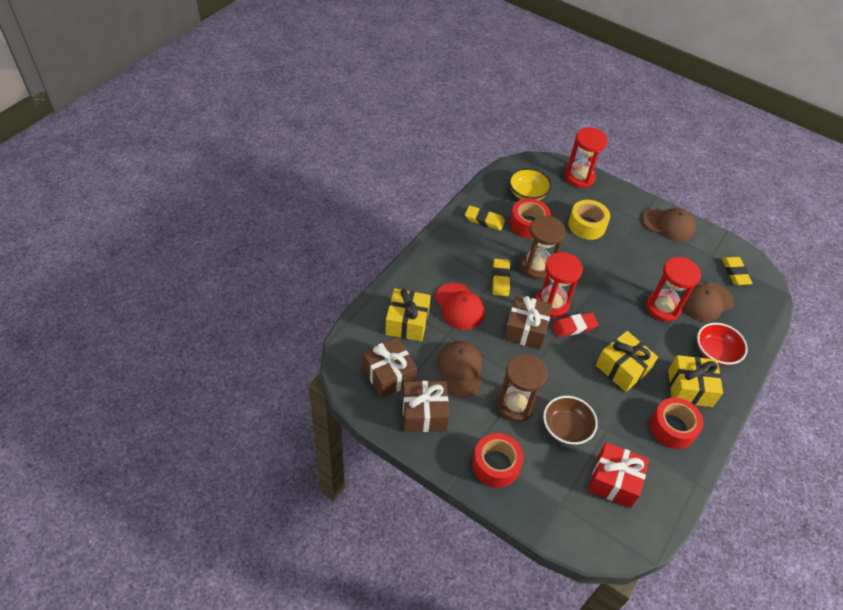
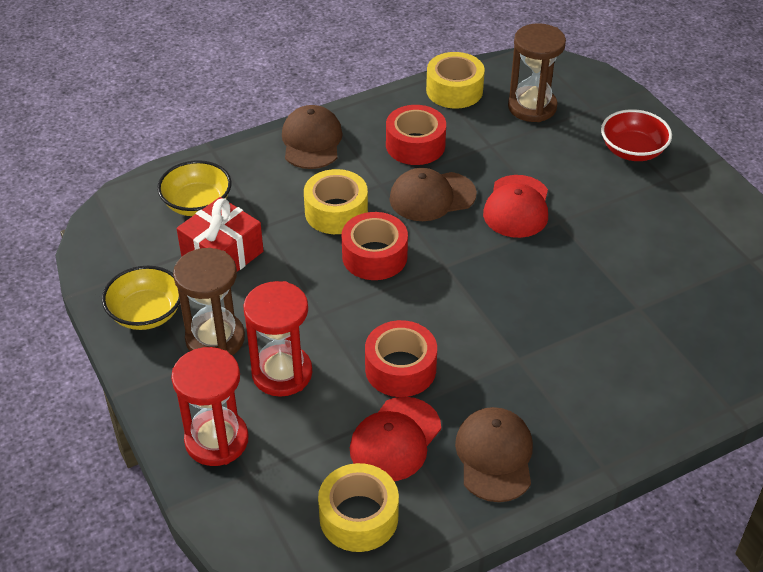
brown bowl: [543,396,598,445] = 1 -> none = 0
brown gift: [362,337,417,398] [402,381,449,432] [504,295,552,349] = 3 -> none = 0
red cap: [435,283,485,330] = 1 -> [350,397,441,481] [483,175,548,238] = 2
red eraser: [552,312,599,337] = 1 -> none = 0
red hourglass: [535,252,583,318] [565,127,608,188] [646,257,701,322] = 3 -> [171,347,248,466] [243,281,312,397] = 2
yellow bowl: [509,168,552,200] = 1 -> [102,266,180,330] [157,160,232,216] = 2
yellow eraser: [465,205,505,231] [492,259,511,296] [722,257,753,285] = 3 -> none = 0
yellow gift: [385,288,431,342] [596,331,658,392] [668,355,723,407] = 3 -> none = 0
yellow tape: [568,200,610,240] = 1 -> [304,169,368,234] [318,463,399,552] [426,52,485,109] = 3

